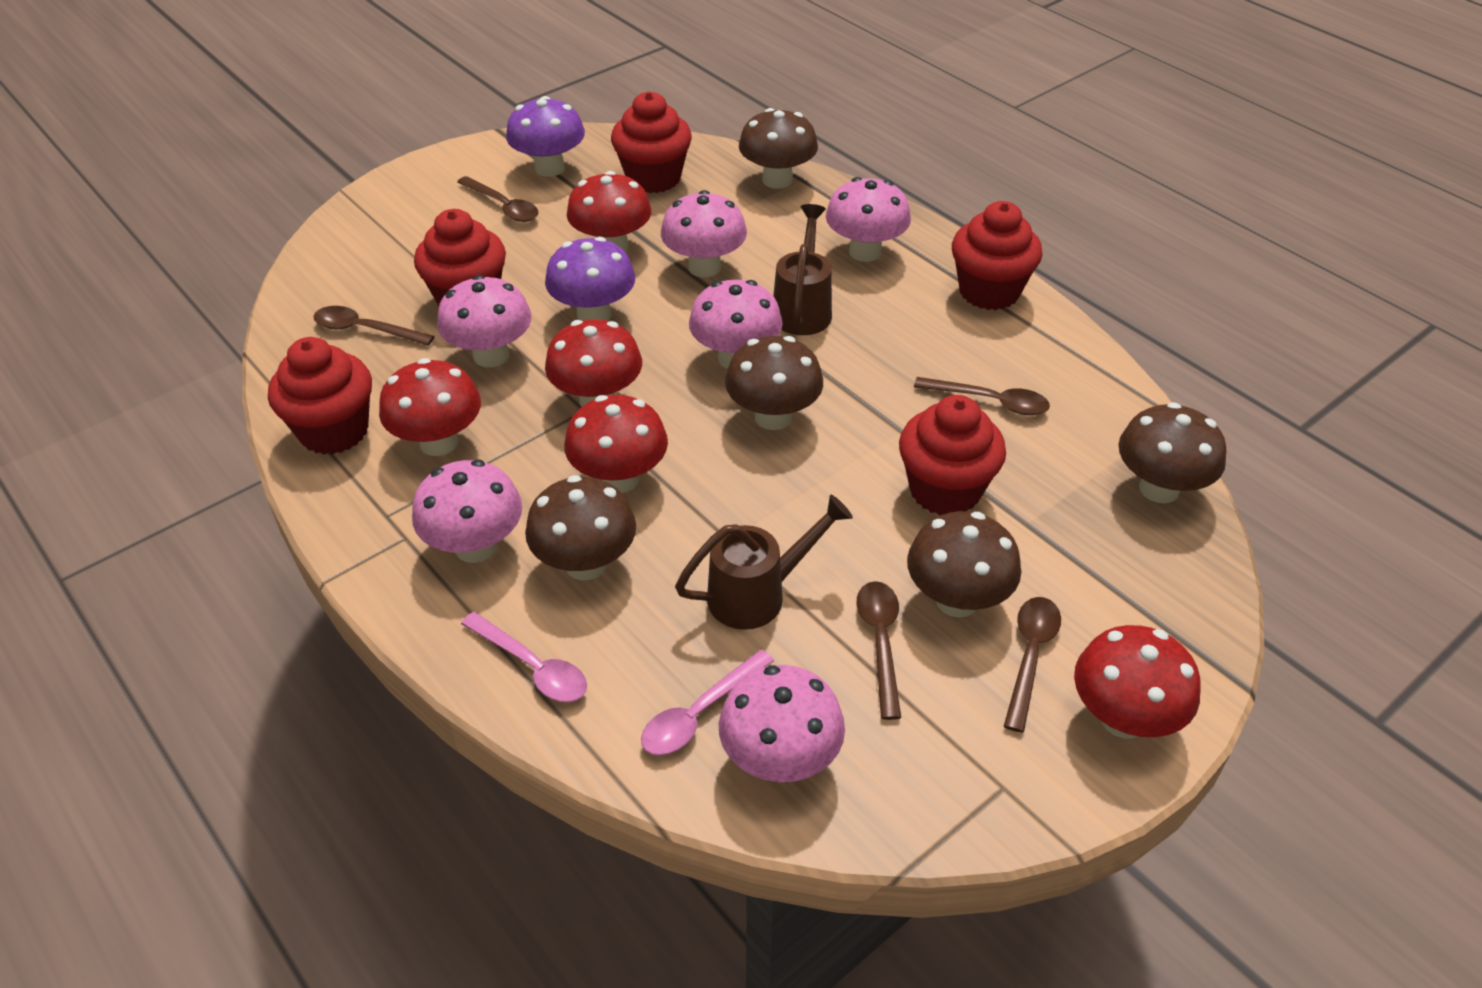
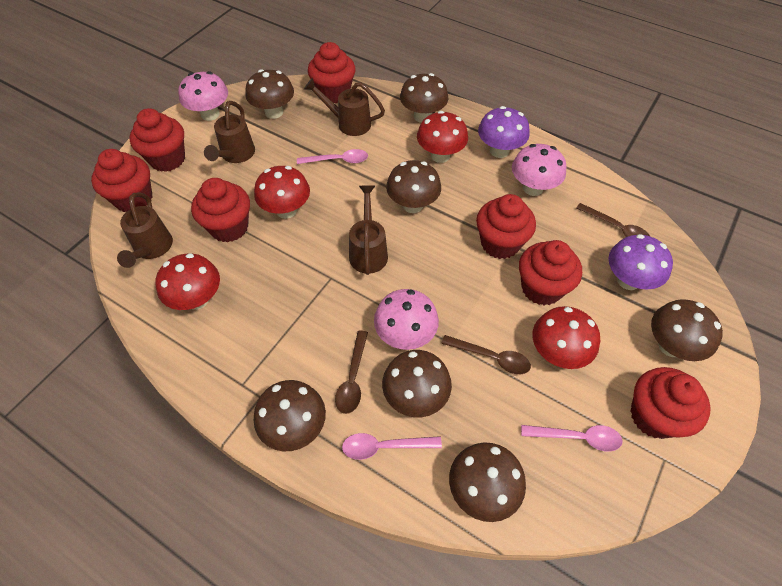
brown mushroom: [525,475,636,580] [725,336,823,430] [739,108,818,189] [907,511,1021,618] [1118,402,1226,503] = 5 -> [245,69,294,119] [254,380,326,451] [382,350,452,417] [386,160,441,213] [400,73,448,123] [449,442,526,522] [651,299,723,361] = 7
brown spoon: [313,306,434,346] [457,176,539,222] [857,581,901,720] [914,377,1050,415] [1004,597,1061,733] = 5 -> [335,330,368,414] [441,335,531,374] [576,203,650,237] = 3
brown watering can: [675,494,853,630] [773,204,832,335] = 2 -> [117,192,173,268] [204,101,255,163] [304,78,385,136] [349,185,388,275] = 4
pink mushroom: [412,460,522,563] [437,275,532,367] [661,190,747,277] [689,280,783,369] [719,665,845,782] [826,177,911,262] = 6 -> [178,71,228,121] [374,289,439,350] [512,144,567,196] = 3
pink spoon: [461,612,587,702] [641,649,774,755] = 2 -> [297,149,368,164] [342,433,442,460] [521,425,623,451] = 3
red cupcake: [268,337,372,455] [414,209,506,306] [611,91,692,193] [899,395,1006,515] [952,201,1042,310] = 5 -> [91,149,153,212] [129,108,185,172] [191,178,250,242] [308,42,355,103] [476,194,536,259] [519,240,582,306] [630,367,711,439] = 7
red mushroom: [379,358,481,456] [545,319,642,407] [564,395,668,493] [567,171,652,252] [1074,625,1201,738] = 5 -> [156,253,220,310] [254,166,310,219] [417,111,468,163] [533,306,600,369] = 4

